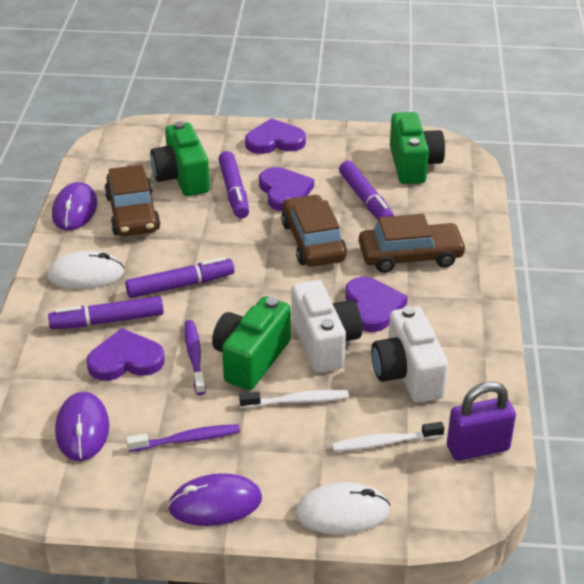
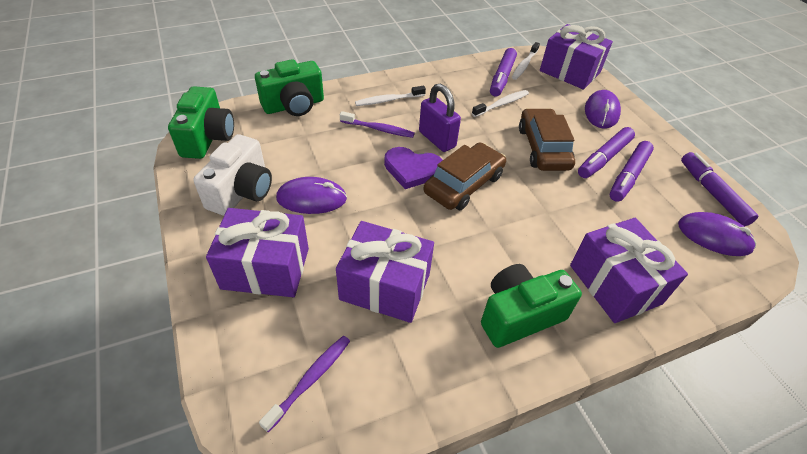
brown car: [104,165,160,236] [281,194,347,267] [359,214,467,273] = 3 -> [424,142,506,210] [519,108,575,171] = 2
purple gift: none = 0 -> [206,208,309,297] [336,221,434,323] [540,24,613,90] [570,218,688,323] = 4
purple heart: [86,328,165,381] [245,118,306,154] [259,167,314,211] [345,277,408,332] = 4 -> [384,147,443,189] = 1
white camera: [291,280,362,373] [371,306,448,403] = 2 -> [193,134,272,216] = 1
white mouse: [47,251,124,289] [295,482,390,534] = 2 -> none = 0
white toothbrush: [239,390,349,408] [332,422,444,452] = 2 -> [355,86,426,106] [472,90,529,117] [512,42,540,80] = 3

